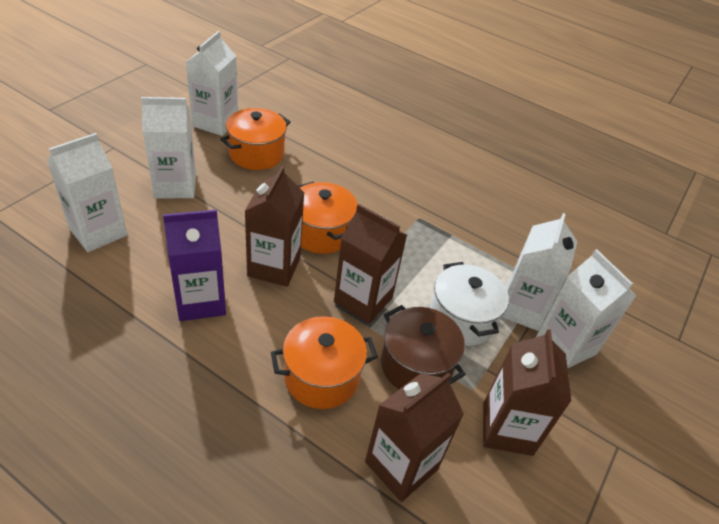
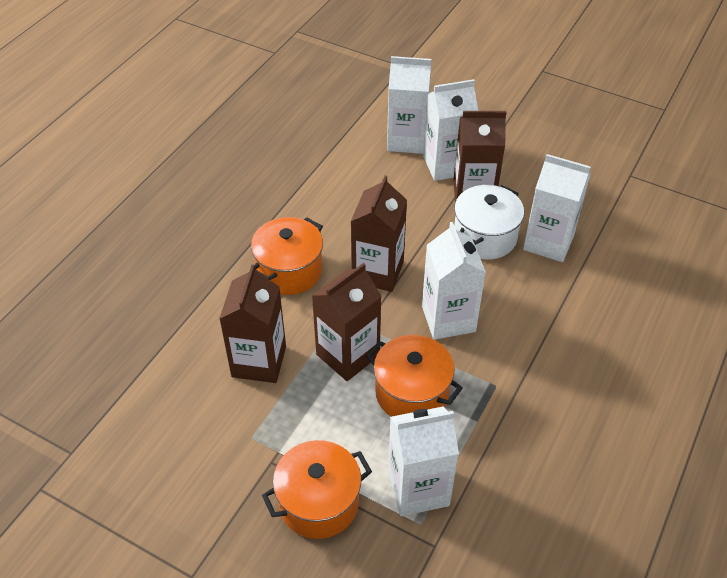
brown pot: [381,305,466,389] = 1 -> none = 0
purple carton: [163,210,226,321] = 1 -> none = 0

